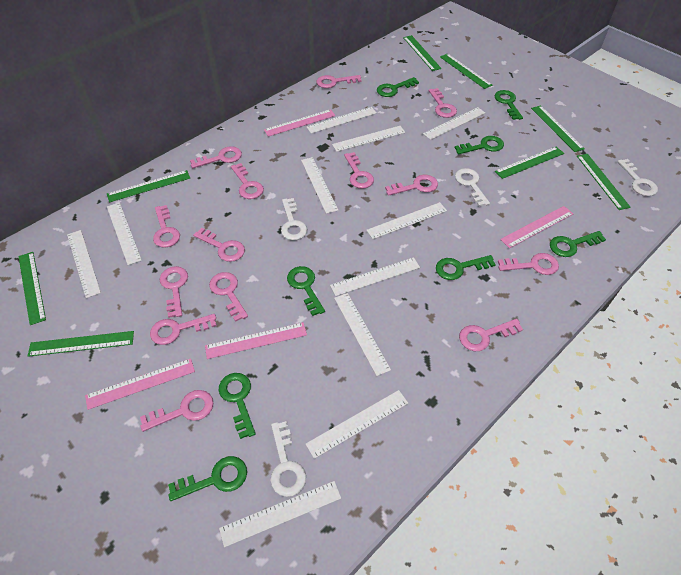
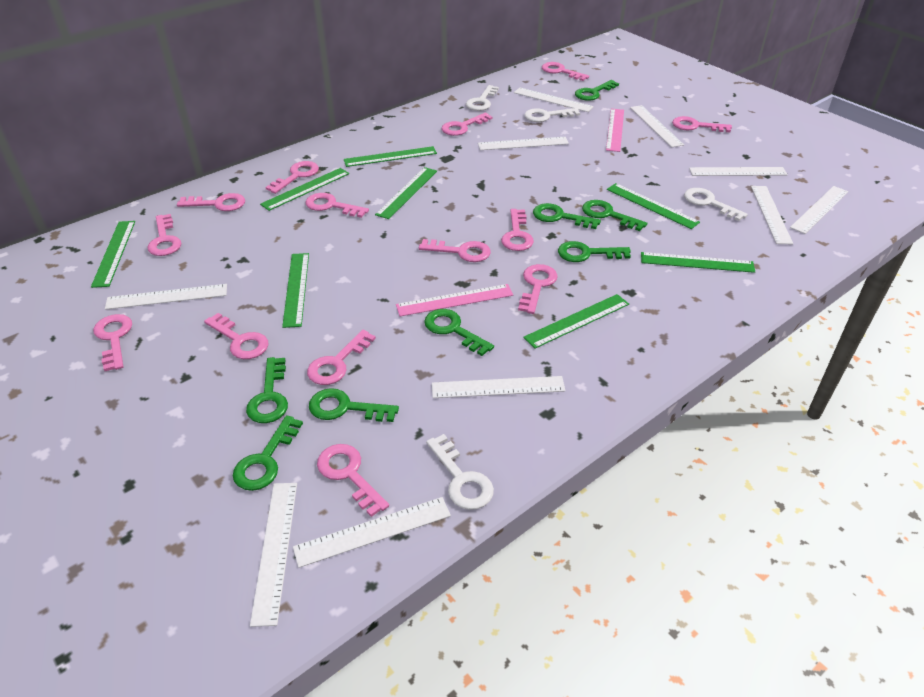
pink ruler: [85,358,195,410] [205,322,307,359] [264,109,336,137] [500,206,573,248] = 4 -> [396,284,513,316] [606,109,624,152] = 2
white ruler: [67,230,101,298] [107,202,142,265] [219,481,341,547] [301,157,338,214] [306,107,377,134] [306,390,408,459] [330,257,420,296] [332,126,405,152] [334,293,391,376] [366,202,447,239] [423,107,485,140] = 11 -> [105,284,227,310] [250,483,297,627] [293,497,451,568] [432,376,565,398] [478,137,569,150] [514,88,594,112] [630,105,684,147] [689,167,788,176] [751,186,793,244] [790,186,848,234] = 10

